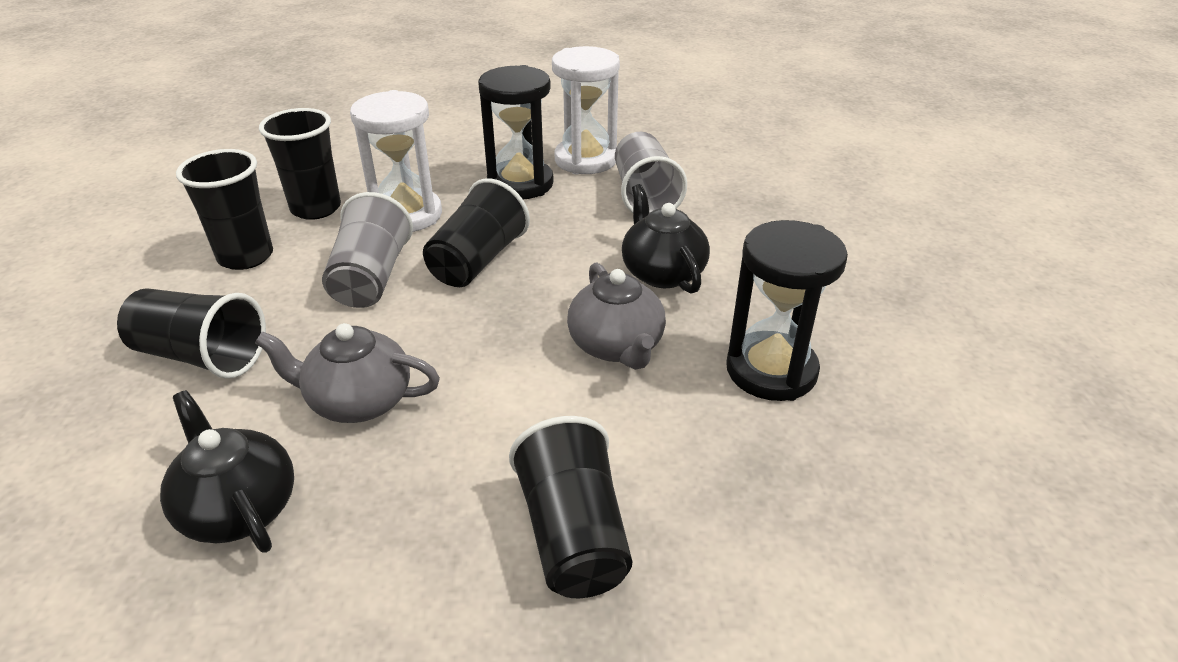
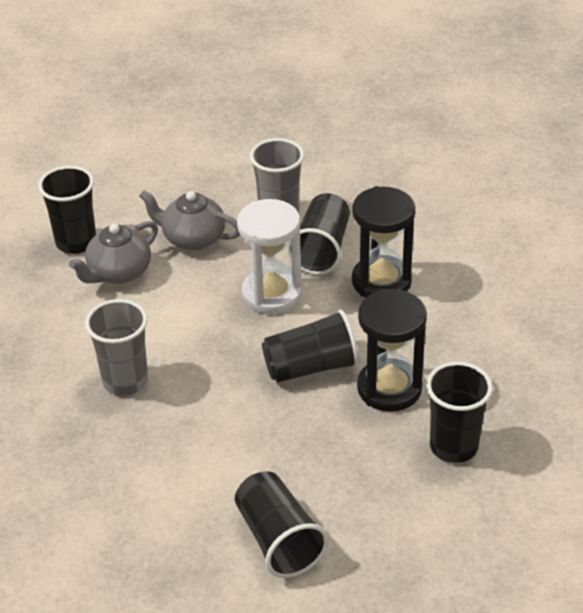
black teapot: [160,390,294,553] [622,184,710,294] = 2 -> none = 0
white hourglass: [350,90,442,232] [552,46,620,174] = 2 -> [237,199,302,314] = 1

